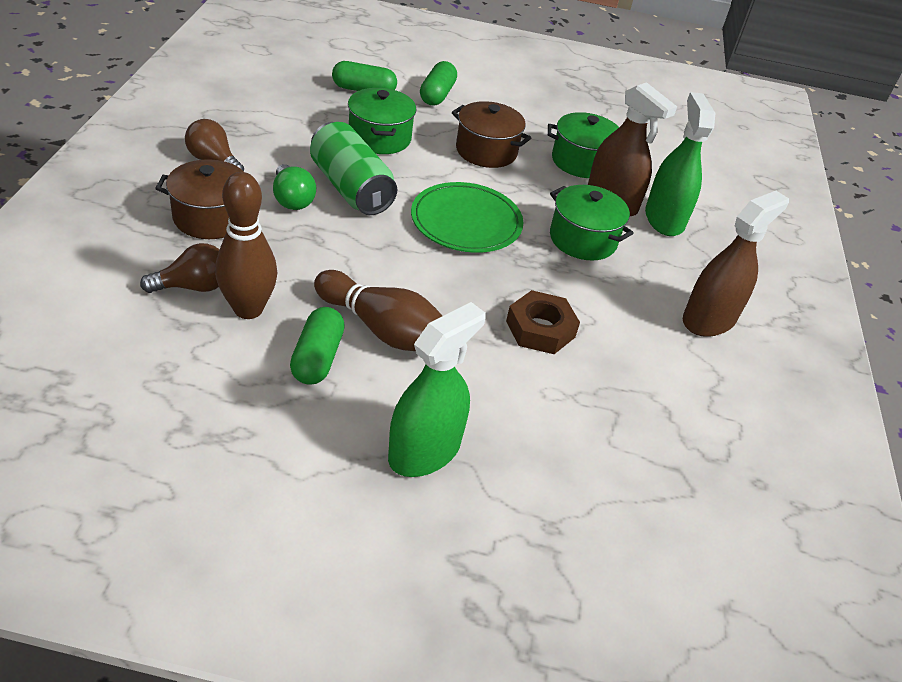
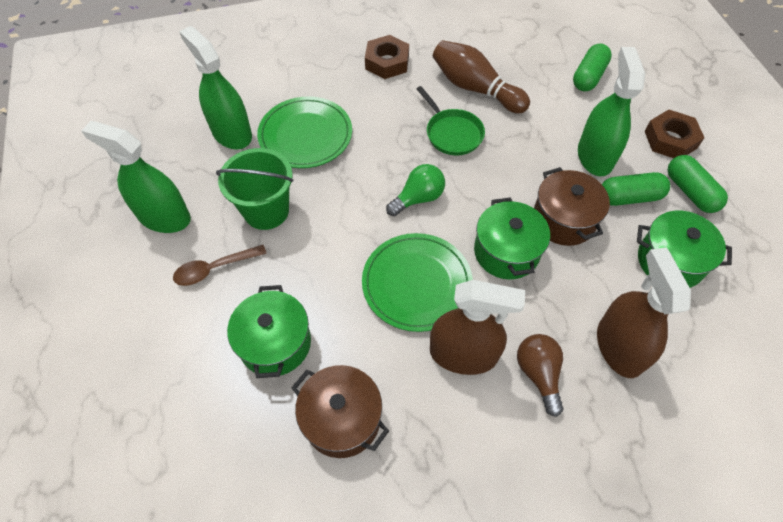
brown bowling pin: [215,172,277,319] [314,270,442,351] = 2 -> [433,40,530,113] = 1
brown light bulb: [140,243,219,293] [185,119,244,171] = 2 -> [517,334,564,417] = 1
brown nut: [506,290,580,354] = 1 -> [365,35,409,79] [645,110,704,158] = 2
brown spoon: none = 0 -> [173,245,267,286] = 1
green bucket: none = 0 -> [216,148,293,230] = 1
green can: [310,122,397,215] = 1 -> none = 0
green pan: none = 0 -> [417,86,485,155] = 1
green plate: [411,182,523,253] = 1 -> [257,96,352,168] [362,233,473,332] = 2
green spray bottle: [388,302,486,477] [645,92,715,236] = 2 -> [81,121,191,233] [179,26,252,149] [578,47,645,176] = 3

